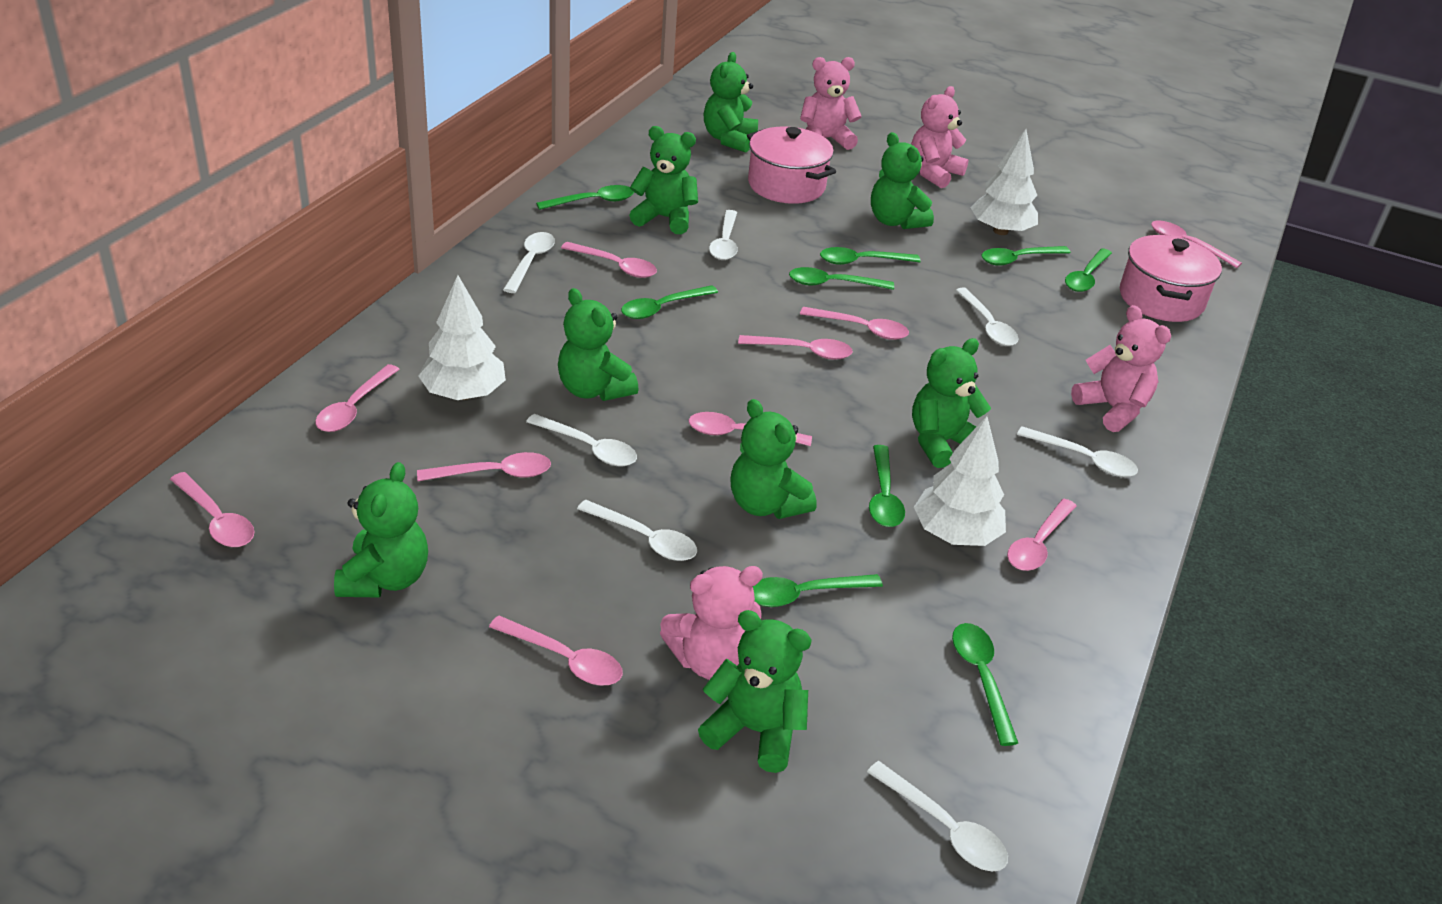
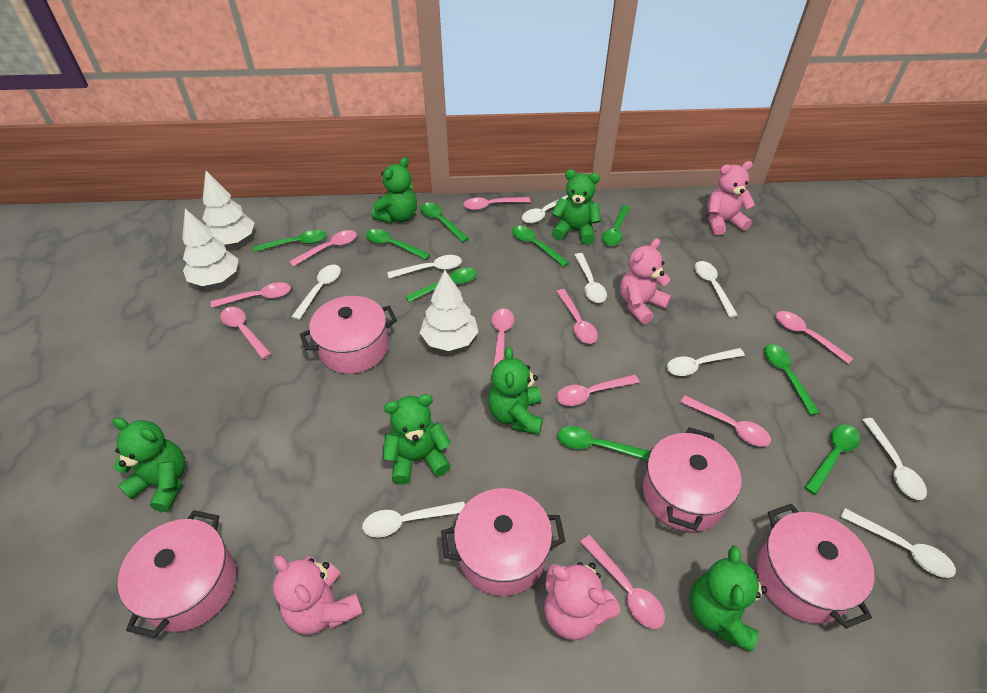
green teddy bear: [334,462,428,598] [558,288,639,401] [629,126,698,234] [698,610,812,773] [704,52,758,153] [730,399,817,519] [871,132,934,229] [912,338,991,468] = 8 -> [113,418,185,512] [372,157,417,223] [383,394,451,485] [488,347,543,435] [552,170,601,244] [689,546,767,652] = 6
pink pot: [747,126,836,204] [1120,235,1222,322] = 2 -> [118,510,236,638] [300,296,397,374] [441,488,566,596] [643,427,741,532] [756,504,874,629] = 5
white spoon: [503,232,555,293] [526,414,637,466] [577,500,697,561] [709,210,738,260] [867,761,1008,871] [955,288,1019,346] [1017,426,1138,477] = 7 -> [291,265,341,320] [362,501,465,537] [387,255,462,278] [522,195,568,223] [575,253,607,303] [667,348,745,376] [695,261,738,318] [841,508,956,578] [863,418,927,500] = 9

